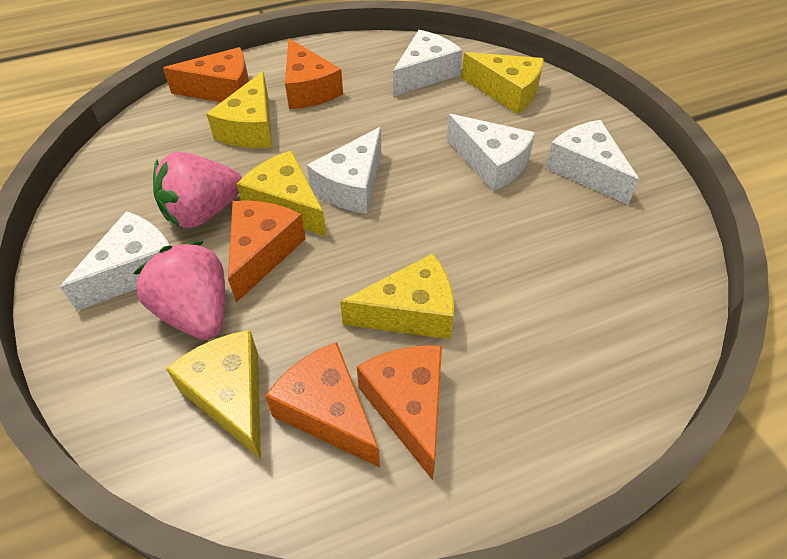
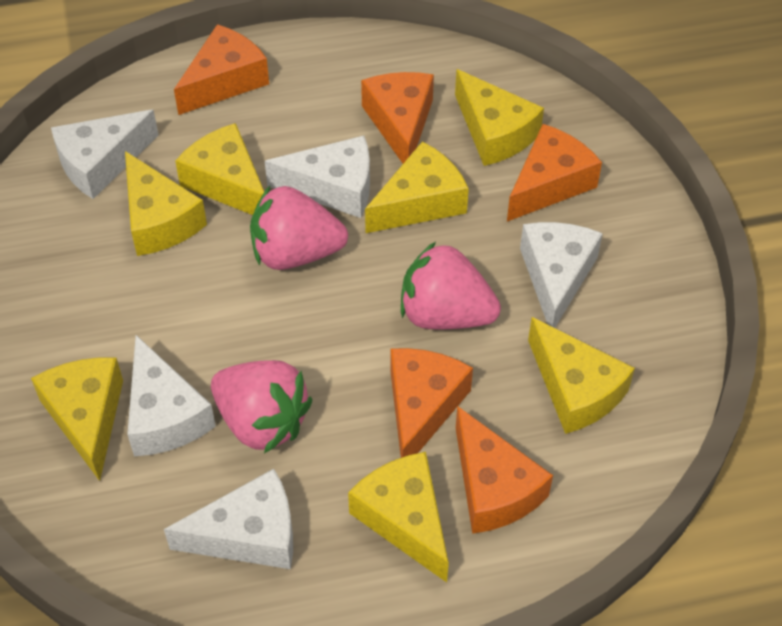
pink strawberry: [133,241,225,340] [153,152,242,228] = 2 -> [211,360,312,453] [250,186,348,270] [401,242,501,329] = 3
yellow cheese: [166,330,261,460] [207,71,272,148] [237,151,327,237] [340,253,454,340] [462,52,544,114] = 5 -> [31,357,123,481] [125,151,207,256] [175,123,264,215] [348,452,449,582] [365,141,469,233] [455,69,544,166] [528,317,635,434] = 7

